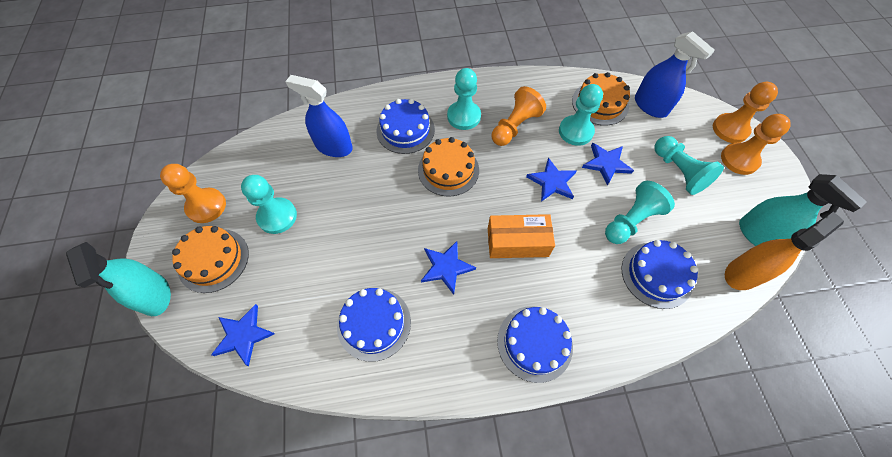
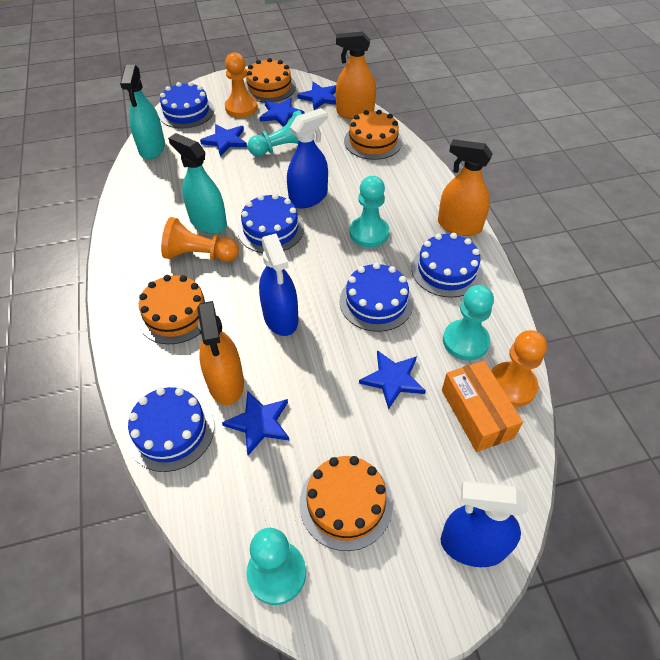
blue cake: [337,288,411,362] [377,99,435,154] [497,306,573,383] [621,240,698,309] = 4 -> [127,387,214,472] [158,82,214,129] [237,194,304,253] [339,263,413,332] [411,233,483,298] = 5
blue spray bottle: [285,75,353,157] [635,31,715,118] = 2 -> [259,234,298,336] [287,108,328,209] [441,481,528,567] = 3
blue star: [211,304,275,366] [421,241,476,295] [526,158,576,201] [582,143,634,185] = 4 -> [200,124,247,156] [222,391,289,455] [259,98,304,127] [297,82,336,110] [359,350,426,410] = 5
orange cake: [172,226,249,293] [418,137,479,197] [572,72,630,126] = 3 -> [137,275,211,344] [244,58,296,102] [299,456,393,551] [344,110,402,160] = 4
orange pawn: [160,164,226,223] [492,86,546,146] [713,82,778,143] [721,114,791,175] = 4 -> [161,217,239,262] [225,52,258,117] [491,330,547,407] = 3
orange spray bottle: [725,212,844,290] = 1 -> [197,301,244,405] [336,31,376,119] [438,139,493,236] = 3
turquoise pawn: [241,175,297,234] [447,68,481,130] [559,84,603,146] [605,181,675,244] [654,136,724,195] = 5 -> [246,528,306,605] [248,110,302,157] [350,176,389,248] [443,285,494,361] = 4

